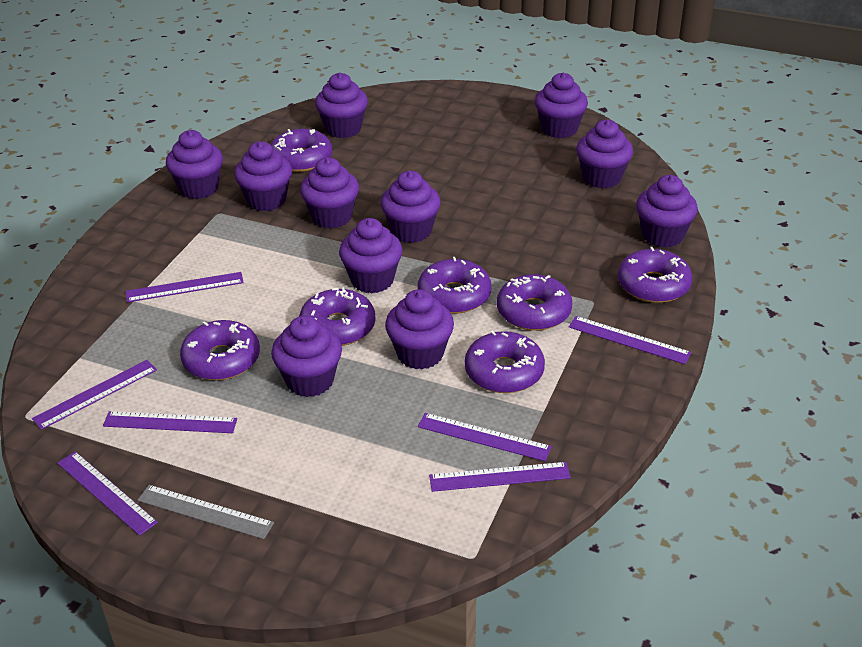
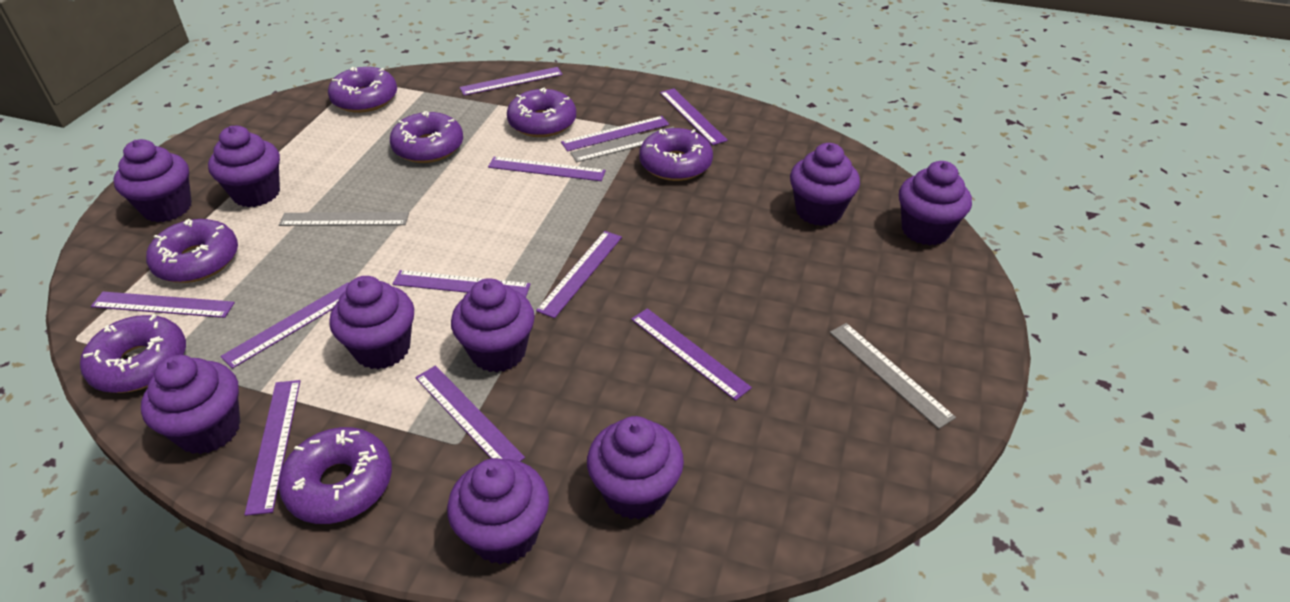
grey ruler: [137,485,274,540] = 1 -> [279,212,409,226] [570,126,674,162] [830,323,956,429] = 3
purple cupcake: [166,130,223,199] [234,141,292,211] [271,316,342,397] [300,157,359,229] [315,73,368,138] [339,218,403,293] [381,171,441,243] [385,289,454,369] [535,72,588,138] [576,119,633,189] [636,175,698,248] = 11 -> [113,139,192,222] [141,355,241,454] [208,126,280,207] [329,276,414,369] [447,458,549,564] [451,278,535,372] [587,416,684,520] [790,143,860,226] [899,161,972,246] = 9
purple ruler: [32,360,157,430] [57,451,158,536] [103,411,237,433] [126,272,244,303] [418,413,552,461] [429,462,571,492] [569,316,691,364] = 7 -> [91,292,235,318] [220,282,349,369] [244,380,300,516] [392,270,530,297] [415,366,525,461] [460,67,563,96] [488,157,606,181] [536,231,622,318] [561,116,669,151] [631,308,752,401] [660,88,728,145] = 11

